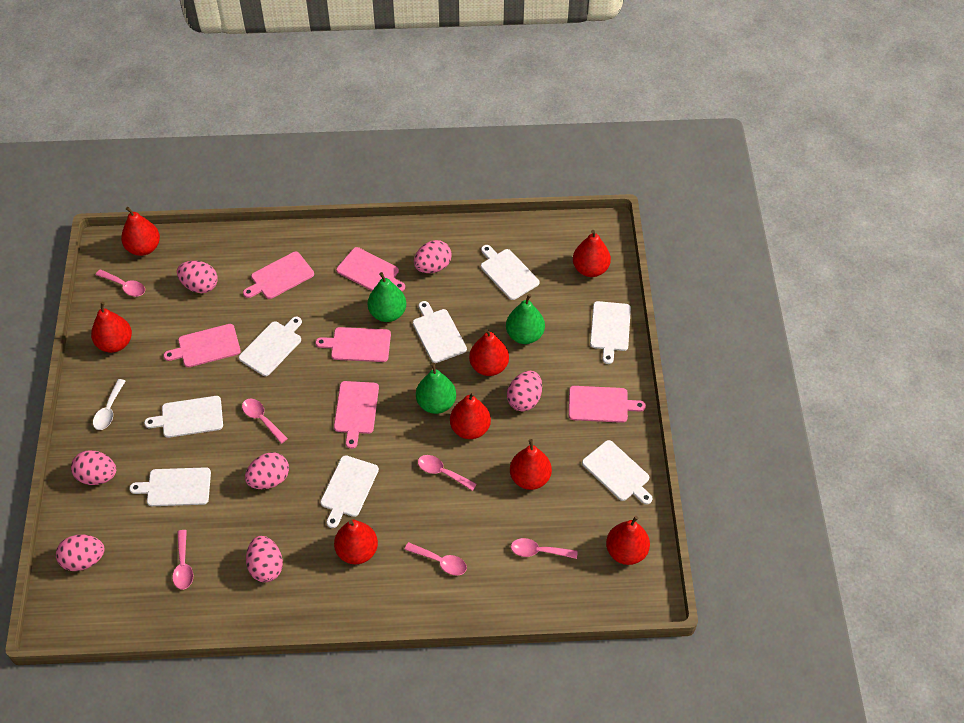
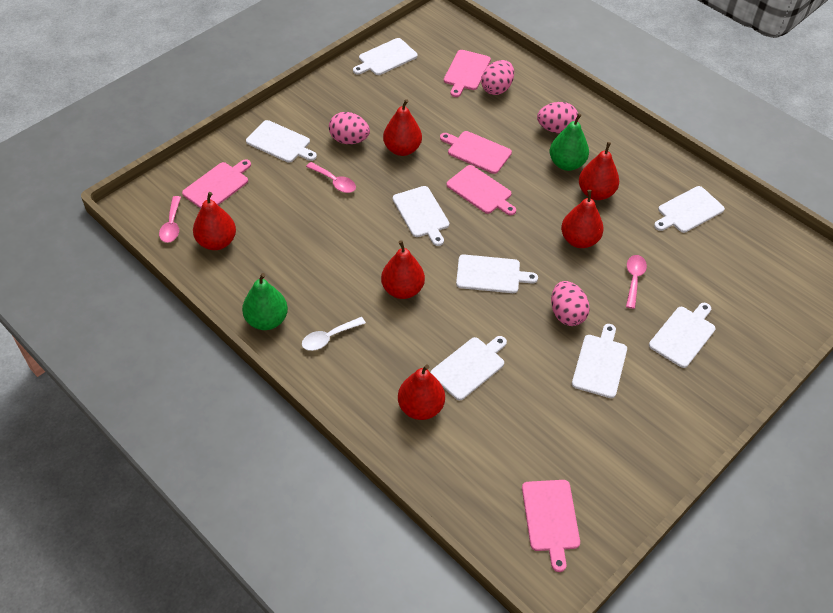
green pear: [368,272,406,322] [416,363,456,414] [506,294,545,344] = 3 -> [242,273,288,330] [550,113,589,171] = 2
pink cutting board: [164,324,241,367] [243,251,314,299] [315,327,391,362] [334,381,379,449] [336,247,405,291] [569,386,646,423] = 6 -> [182,159,251,208] [440,131,512,174] [444,50,491,97] [446,165,516,215] [522,480,580,572] = 5
pink egg: [56,535,105,571] [71,450,116,485] [177,261,217,293] [245,452,289,489] [246,536,283,582] [414,240,452,273] [507,371,542,412] = 7 -> [329,112,370,144] [481,60,514,95] [537,102,579,133] [551,281,590,326] = 4
pink spoon: [96,269,145,297] [173,530,193,590] [242,399,288,444] [404,542,467,575] [418,455,477,491] [511,538,578,559] = 6 -> [159,196,181,243] [306,162,356,193] [626,255,647,309] = 3
red pear: [91,302,132,353] [121,207,160,256] [334,520,378,564] [450,392,491,439] [469,329,509,376] [510,439,552,490] [573,230,611,277] [606,516,650,565] = 8 -> [193,192,236,250] [381,240,425,299] [383,99,422,156] [398,365,445,420] [561,190,604,248] [579,142,619,200] = 6

